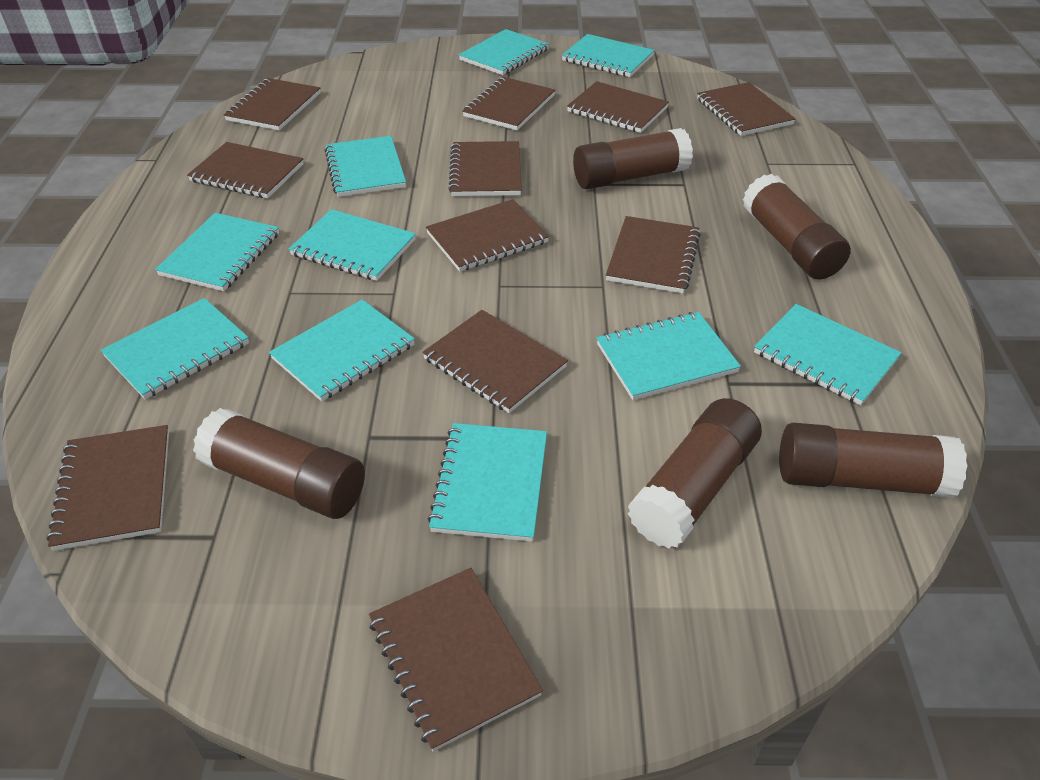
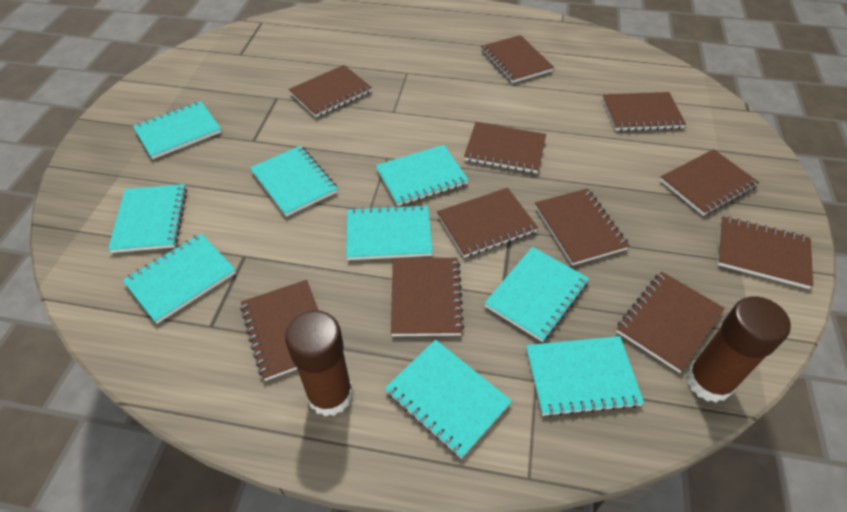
brown glue stick: [193,408,365,519] [573,128,693,189] [628,398,762,548] [743,174,851,279] [779,423,967,498] = 5 -> [285,310,353,416] [686,296,791,403] = 2
turquoise notebook: [101,298,249,399] [155,213,279,291] [269,299,415,402] [289,209,416,281] [324,136,406,197] [428,423,547,542] [459,29,549,75] [562,34,655,77] [597,312,741,400] [754,304,901,406] = 10 -> [108,184,187,253] [122,233,236,324] [133,101,222,159] [250,146,338,217] [346,205,433,260] [376,145,469,206] [385,340,512,459] [484,247,589,342] [526,336,644,417] = 9

